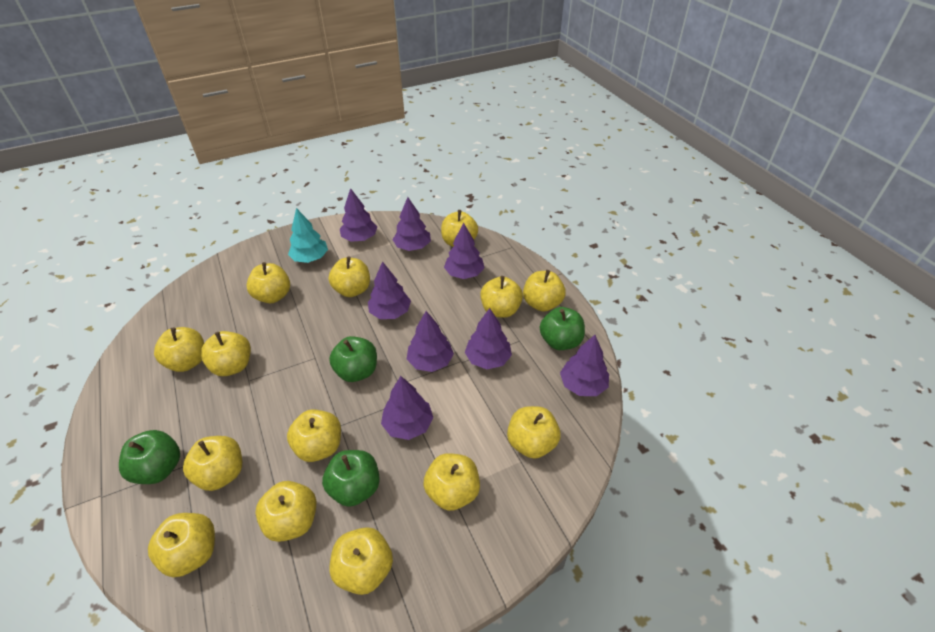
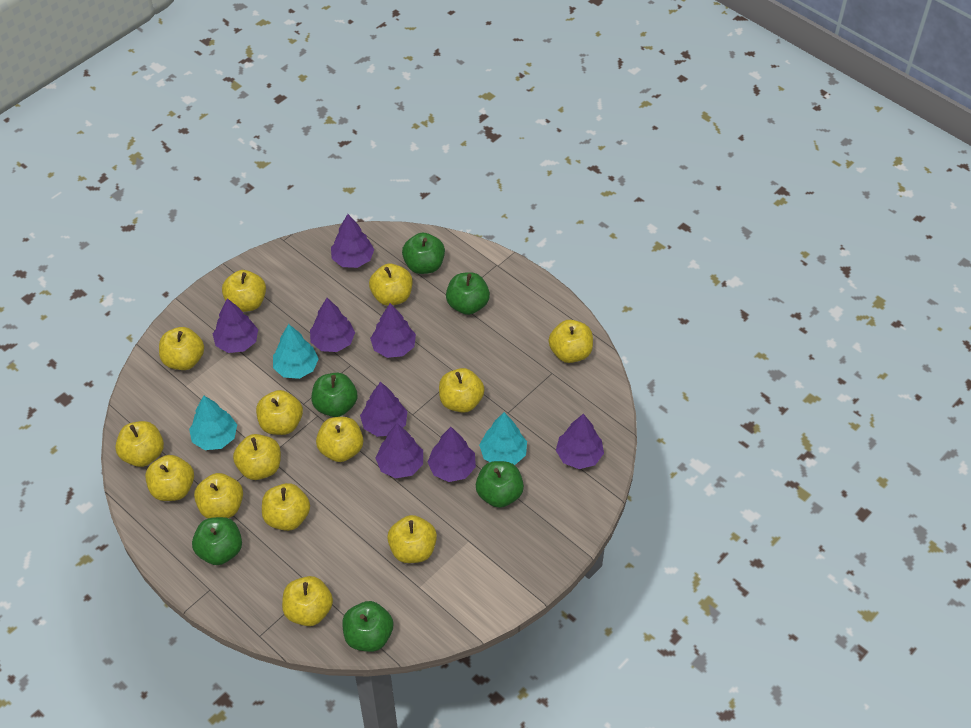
green apple: [119,430,180,484] [322,450,380,507] [329,336,377,382] [540,307,585,350] = 4 -> [192,517,242,565] [311,373,358,417] [342,601,393,652] [402,233,445,274] [446,272,490,315] [476,461,524,508] = 6
turquoise tree: [288,208,328,263] = 1 -> [189,395,237,450] [273,324,319,379] [479,412,527,465] = 3

